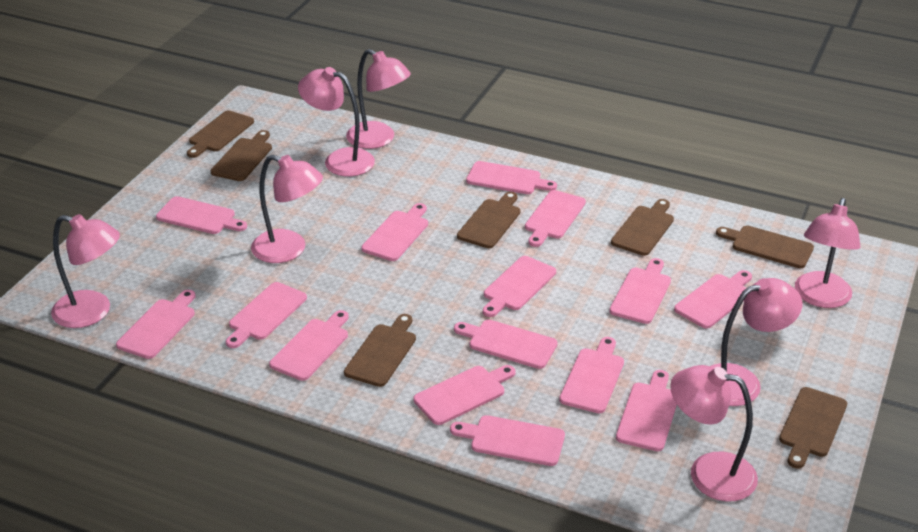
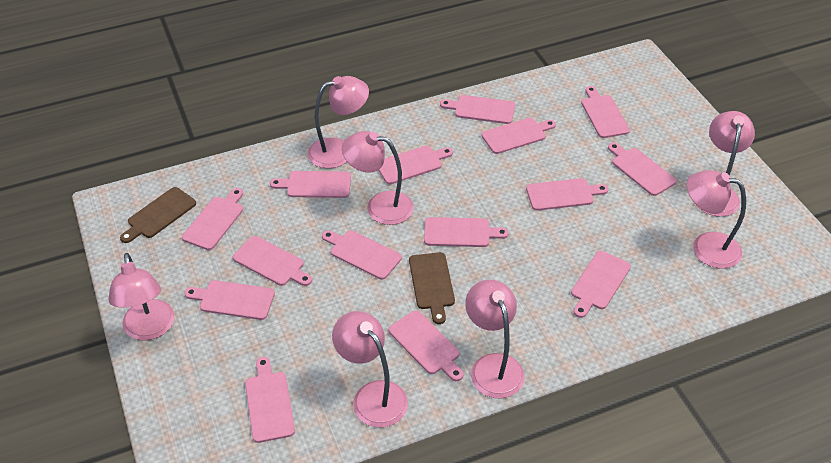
brown cutting board: [187,110,254,158] [210,130,272,181] [344,314,416,387] [457,192,521,248] [611,199,674,256] [716,225,814,268] [779,387,847,469] = 7 -> [120,187,196,243] [409,252,455,324] = 2

